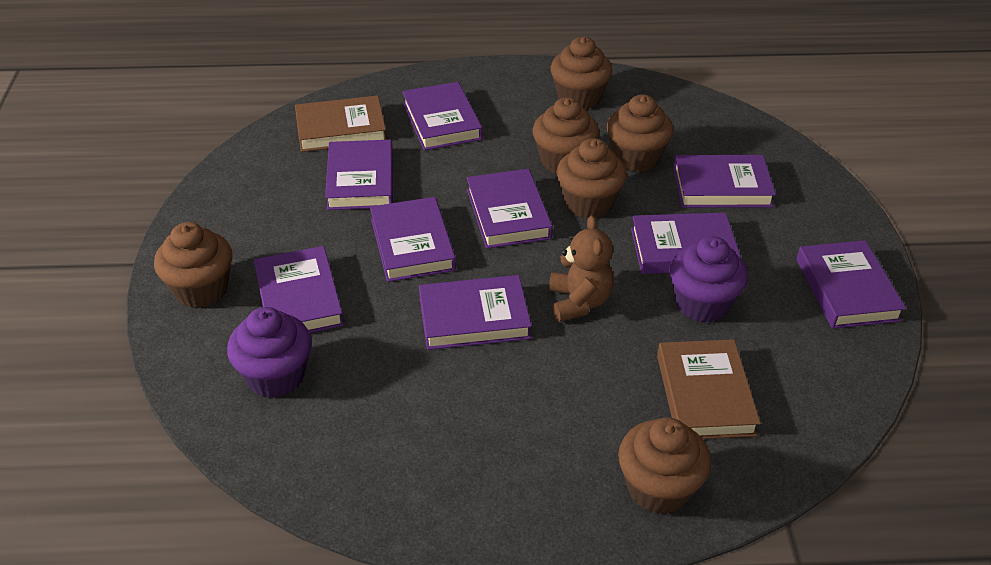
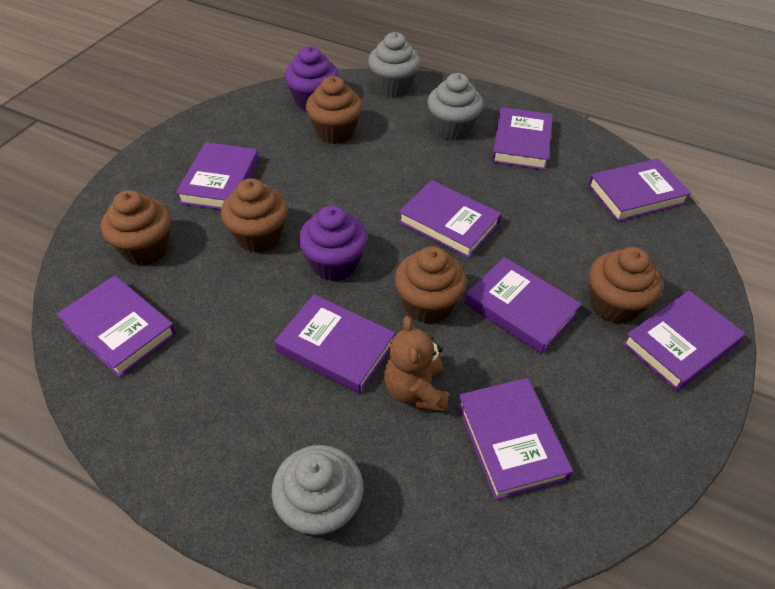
brown book: [295,95,387,152] [657,339,761,439] = 2 -> none = 0
brown cupcake: [154,222,232,308] [533,97,599,174] [550,37,612,110] [556,138,627,219] [607,94,674,172] [618,418,711,514] = 6 -> [101,190,171,266] [221,178,288,253] [306,76,362,144] [395,246,467,324] [589,247,662,324] = 5
grey cupcake: none = 0 -> [271,445,363,538] [368,32,420,97] [427,73,483,141] = 3

